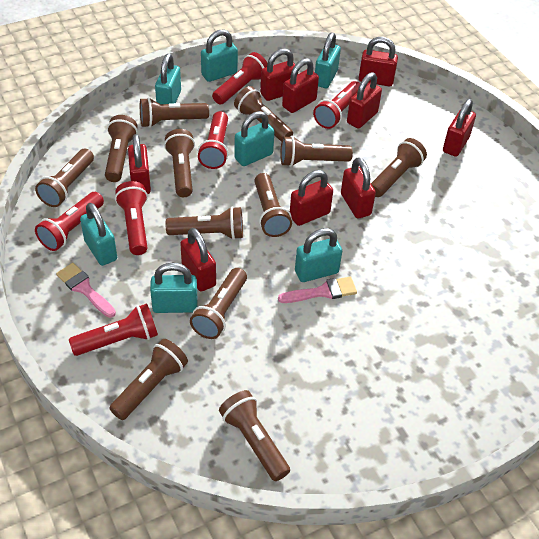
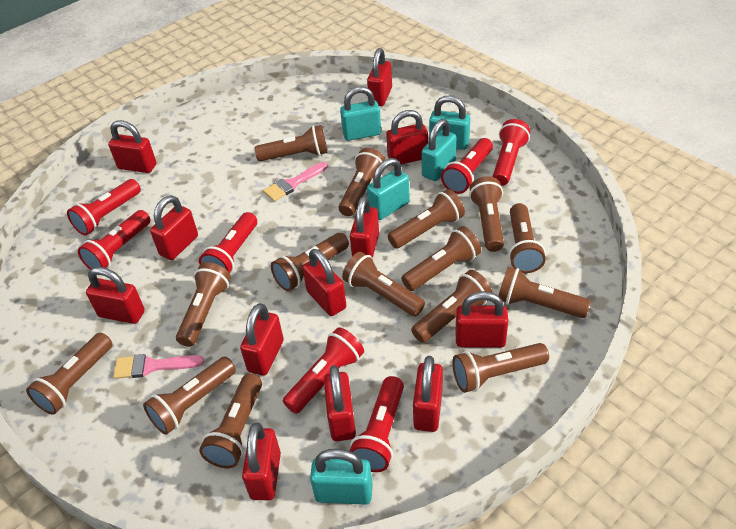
brown flashlight: [35,149,94,207] [105,115,138,182] [109,339,188,420] [140,97,209,128] [164,129,195,197] [165,206,243,240] [190,268,247,339] [219,390,290,481] [234,86,293,142] [255,173,292,237] [280,136,353,167] [371,138,427,197] = 12 -> [26,333,112,415] [143,357,236,435] [176,262,231,347] [199,374,262,468] [255,125,328,161] [271,233,349,291] [338,148,386,216] [342,252,425,316] [388,189,465,249] [401,226,481,291] [411,270,493,343] [452,343,549,393] [469,176,504,252] [499,267,591,318] [509,203,546,273] = 15
red flashlight: [35,192,104,251] [69,303,158,356] [115,181,148,255] [198,111,228,169] [212,52,267,105] [313,81,360,129] = 6 -> [67,179,141,236] [78,210,151,269] [199,212,257,273] [283,327,364,414] [350,376,404,472] [441,138,493,194] [493,119,530,186] = 7
red padlock: [128,134,151,194] [180,228,216,291] [260,48,298,101] [282,58,319,113] [290,170,333,226] [341,157,376,218] [347,72,382,129] [359,37,398,86] [443,99,476,157] = 9 -> [86,267,145,324] [108,120,156,173] [150,195,198,260] [240,303,284,376] [242,422,281,500] [302,249,346,316] [324,365,356,441] [350,196,379,258] [367,48,392,106] [386,110,428,164] [413,356,443,432] [455,291,508,348] = 12
turquoise padlock: [80,203,117,266] [150,263,198,313] [155,54,181,104] [201,29,238,82] [234,111,275,166] [295,228,342,282] [315,32,341,88] = 7 -> [310,449,373,505] [340,87,381,141] [367,158,410,220] [422,119,456,181] [429,96,470,150] = 5

